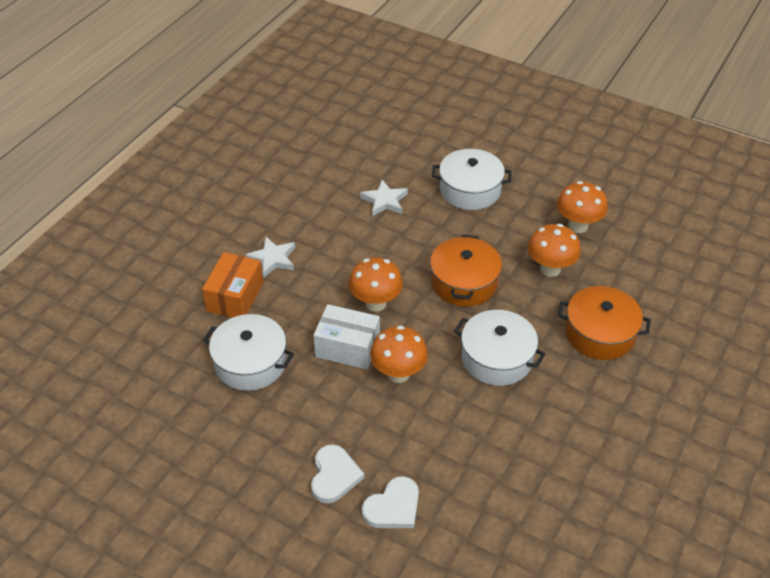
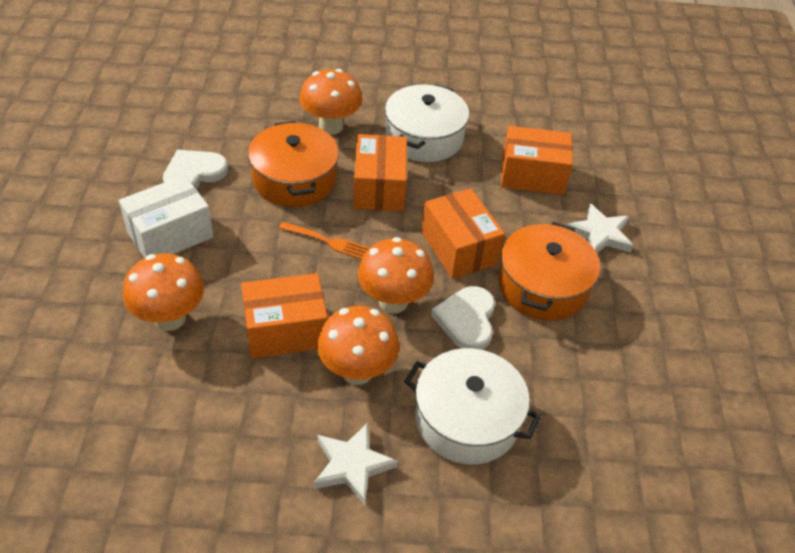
orange box: [202,252,263,318] = 1 -> [241,273,328,359] [353,134,407,211] [421,188,505,279] [501,126,573,195] = 4
orange fork: none = 0 -> [279,222,369,259] = 1
white pot: [203,314,294,391] [432,149,512,210] [454,310,545,386] = 3 -> [385,84,469,162] [404,348,541,465] = 2

